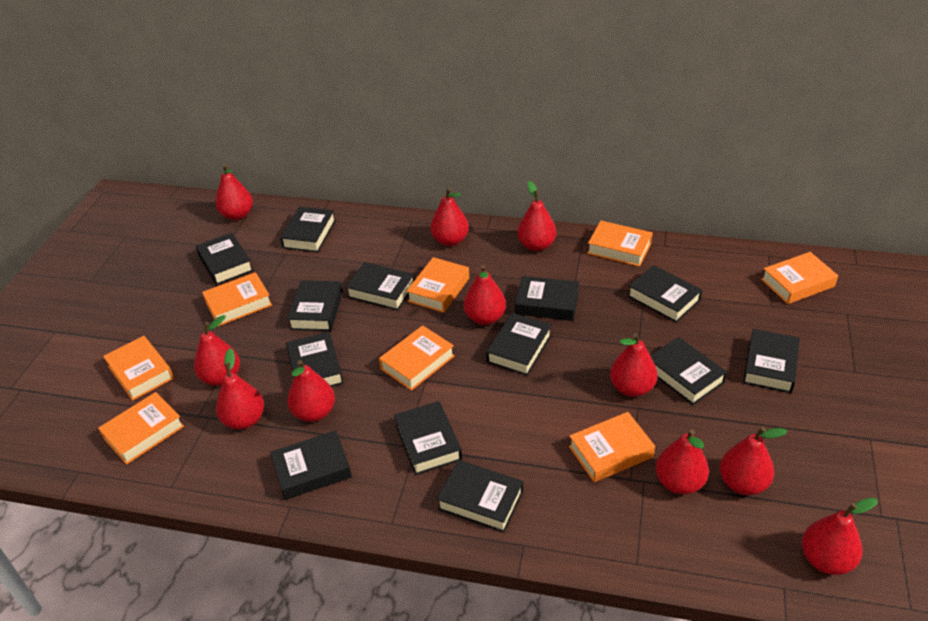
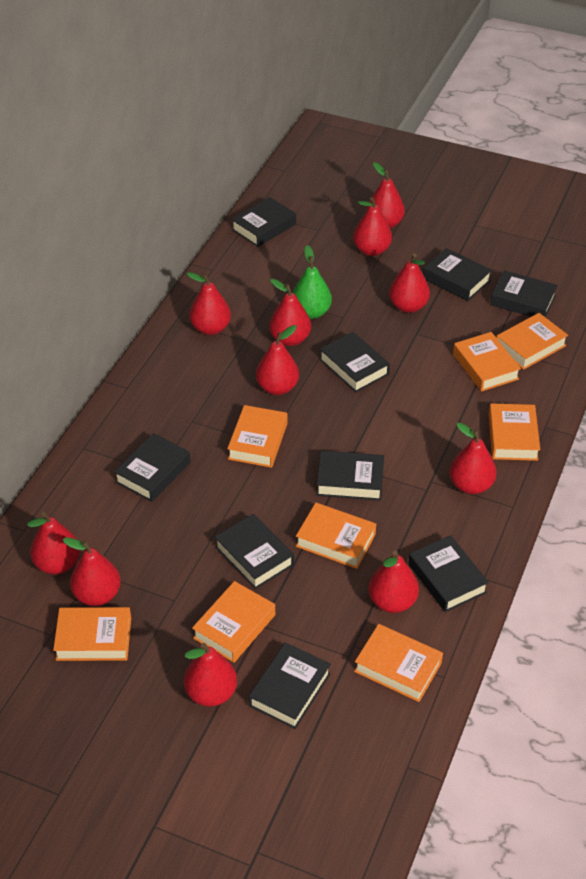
black book: [196,233,253,285] [270,430,352,500] [280,207,336,252] [286,332,344,387] [288,280,343,331] [346,262,415,310] [394,401,462,475] [437,460,523,533] [486,313,552,376] [515,276,579,321] [628,265,702,323] [650,337,727,405] [743,329,800,393] = 13 -> [114,433,190,502] [215,514,294,589] [231,197,296,247] [248,642,331,729] [317,451,384,501] [319,332,390,392] [408,535,489,612] [423,248,492,301] [490,270,558,317] = 9
green pear: none = 0 -> [292,245,332,319] = 1

